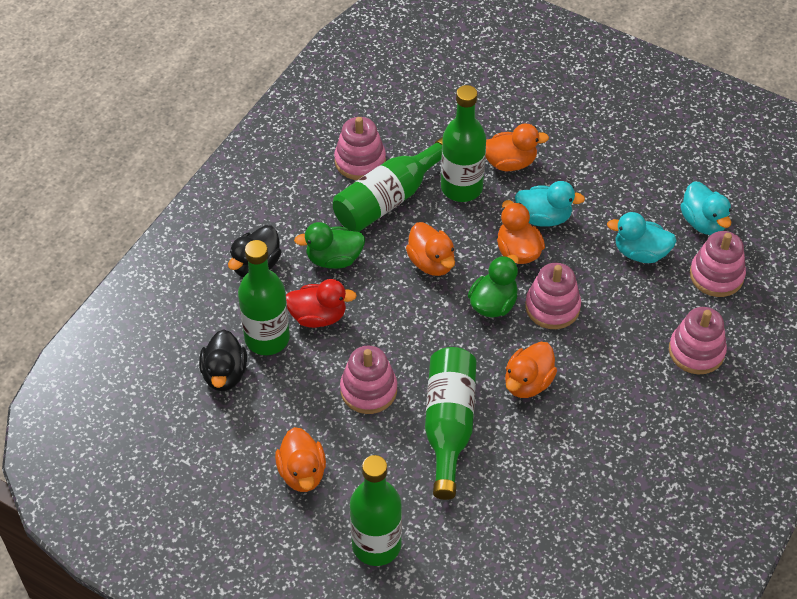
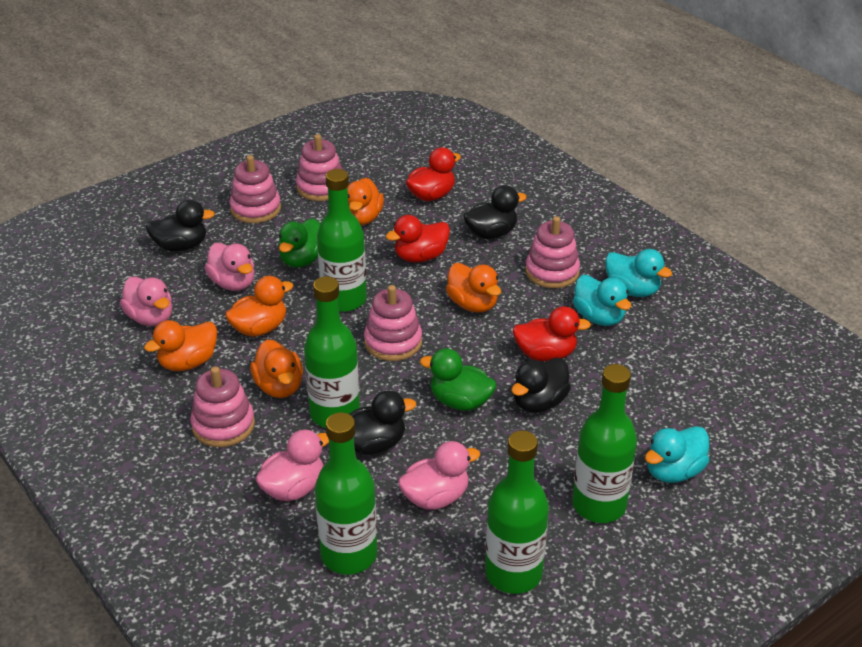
black duck: [199,329,247,391] [228,225,281,277] = 2 -> [145,200,215,251] [350,391,416,455] [463,185,527,239] [511,358,571,413] = 4
pink duck: none = 0 -> [120,276,172,326] [205,243,255,291] [255,429,329,501] [398,441,480,510] = 4
red duck: [286,279,357,328] = 1 -> [386,215,450,262] [406,147,461,201] [512,306,591,361] = 3

